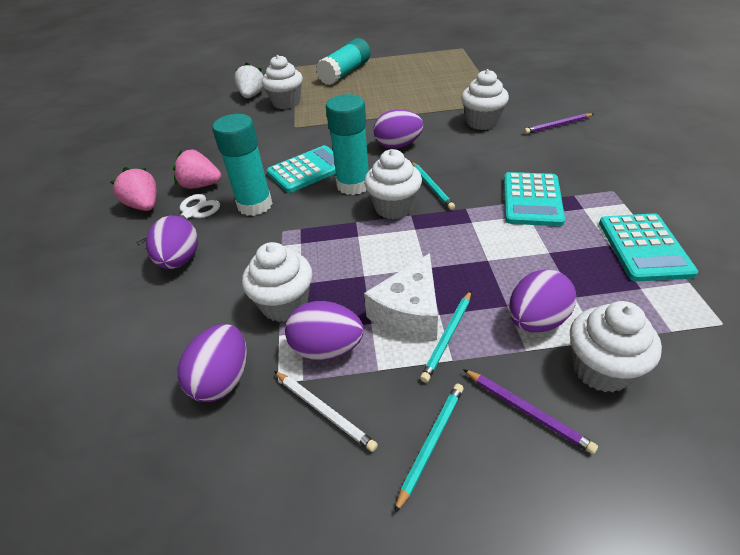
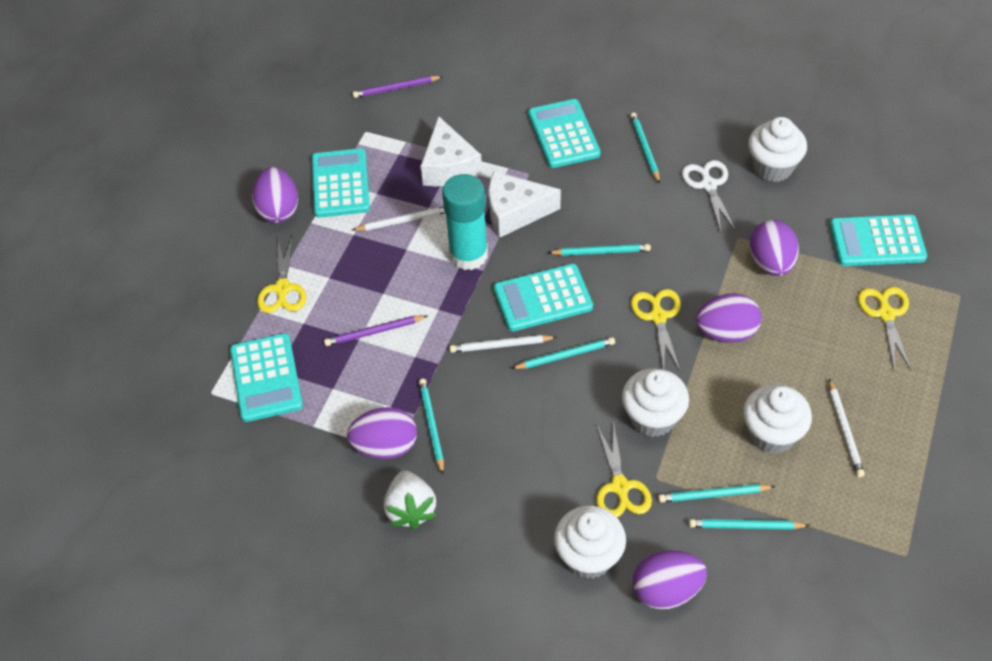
pink strawberry: [110,167,157,211] [173,149,221,189] = 2 -> none = 0
turquoise calculator: [267,145,336,193] [504,172,565,226] [599,213,698,282] = 3 -> [230,333,303,422] [312,148,370,218] [494,264,593,332] [528,99,601,168] [829,214,927,266] = 5
turquoise glue stick: [212,114,273,216] [316,38,371,85] [326,94,369,195] = 3 -> [442,174,488,270] = 1
turquoise pencil: [394,384,464,514] [411,162,455,210] [420,291,471,383] = 3 -> [419,379,444,475] [511,337,615,369] [548,244,651,256] [630,113,660,184] [658,484,776,503] [689,519,810,530] = 6
white cheese: [364,253,438,340] = 1 -> [421,116,482,186] [489,171,561,238] = 2
white cupcake: [242,242,313,322] [262,55,303,109] [364,149,422,219] [461,69,509,130] [570,301,662,393] = 5 -> [554,506,626,579] [622,368,689,437] [743,384,812,454] [748,117,807,182] = 4
white pencil: [274,371,378,452] = 1 -> [352,207,445,231] [449,335,557,353] [829,379,865,477] = 3
yellow scissors: none = 0 -> [257,235,306,313] [596,420,652,518] [631,289,681,373] [858,287,911,371] = 4

